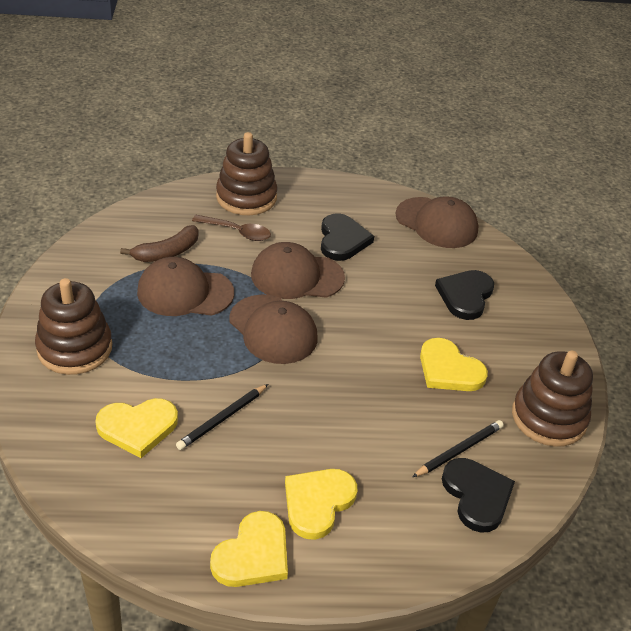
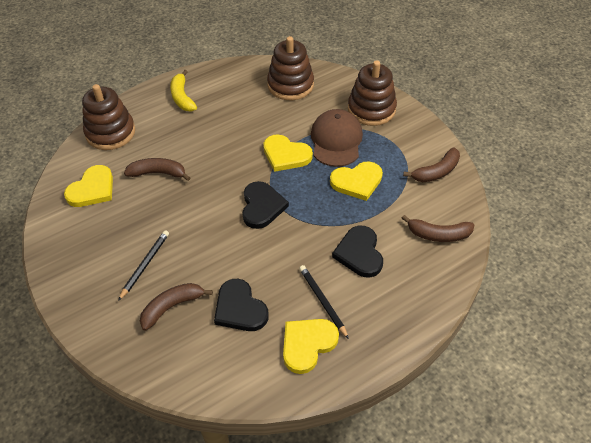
brown banana: [120,225,199,262] = 1 -> [124,158,190,181] [140,283,213,331] [402,215,474,242] [403,147,460,182] = 4
brown cap: [137,257,234,316] [229,294,318,364] [251,242,345,299] [395,196,479,248] = 4 -> [311,109,363,167] = 1
brown spoon: [192,215,271,241] = 1 -> none = 0
yellow banana: none = 0 -> [170,70,197,111] = 1

